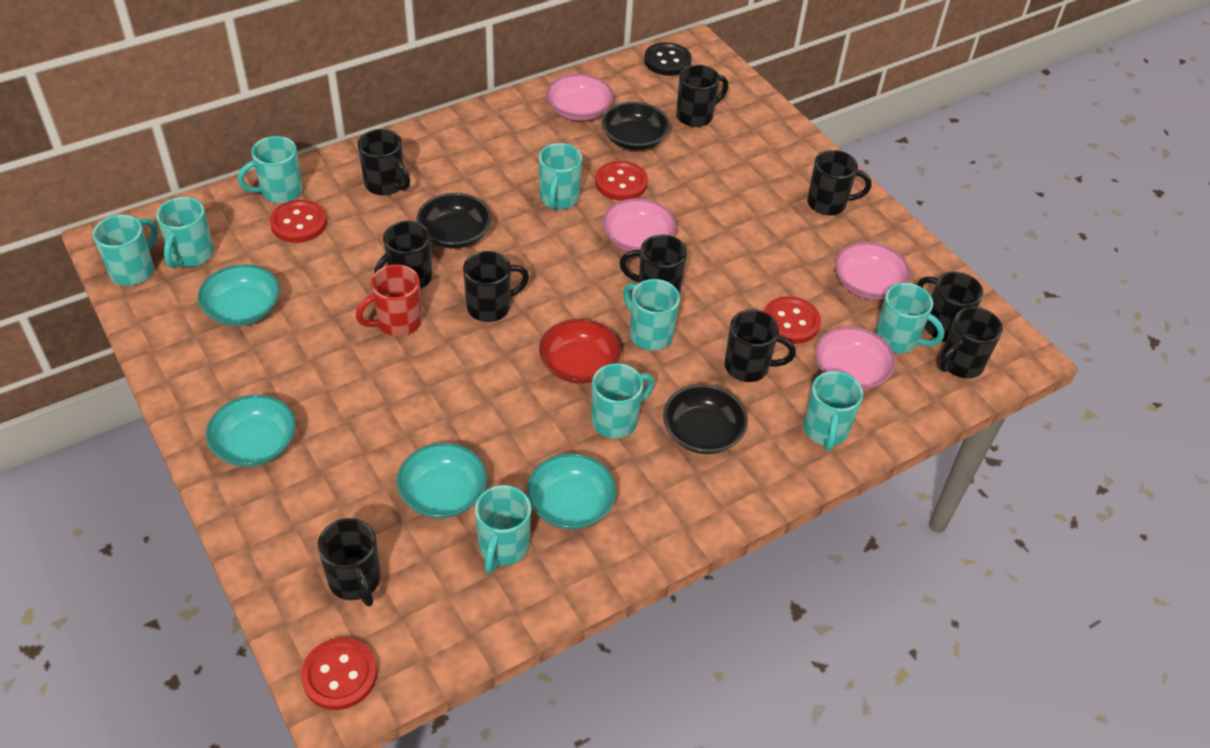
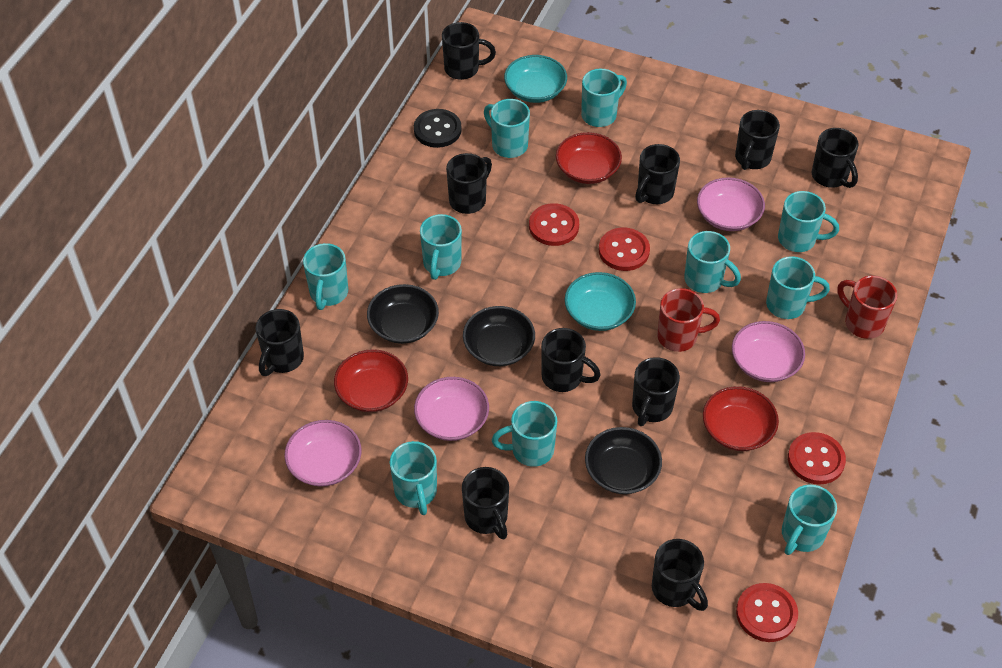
red bowl: [539,319,621,384] = 1 -> [334,349,408,412] [556,132,622,184] [703,386,779,451] = 3
red mug: [356,264,422,337] = 1 -> [657,288,720,352] [838,276,897,339] = 2
turquoise bowl: [198,264,280,326] [206,395,296,467] [397,443,487,518] [527,453,616,529] = 4 -> [504,55,567,103] [565,272,636,331] = 2
turquoise mug: [93,215,158,286] [156,197,214,269] [238,136,302,203] [475,485,531,574] [539,143,582,210] [591,363,654,438] [623,279,680,351] [803,371,863,451] [875,283,945,354] = 9 -> [303,243,348,310] [390,441,437,515] [420,214,462,280] [484,99,530,158] [492,401,557,467] [581,69,627,127] [684,231,741,293] [766,256,830,319] [778,191,839,252] [782,485,837,555] = 10

